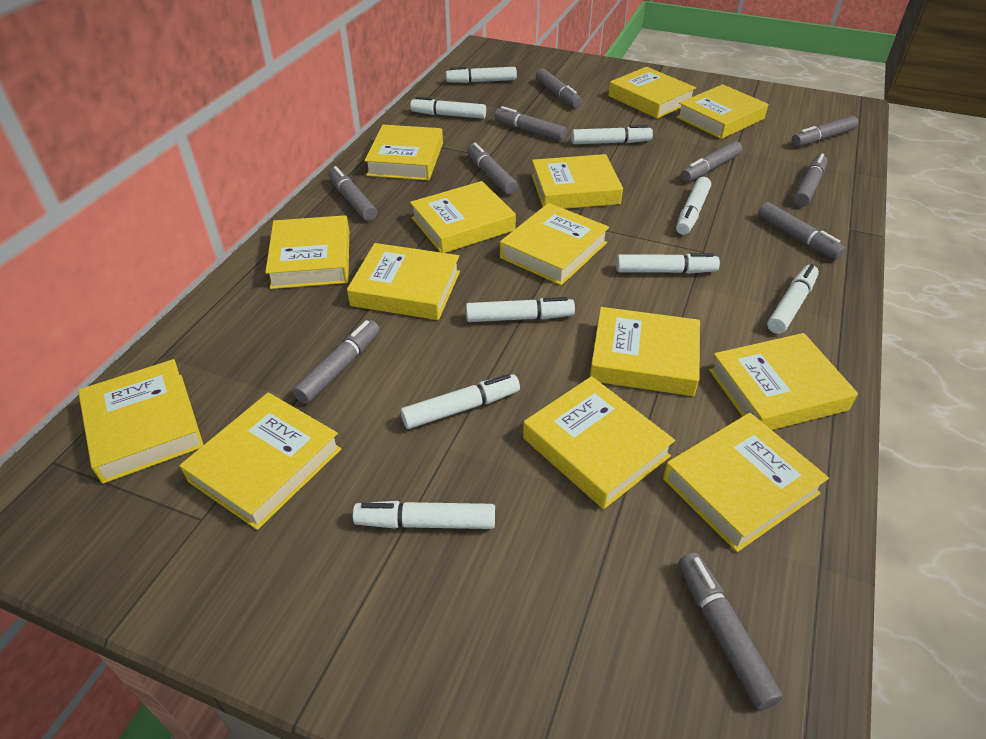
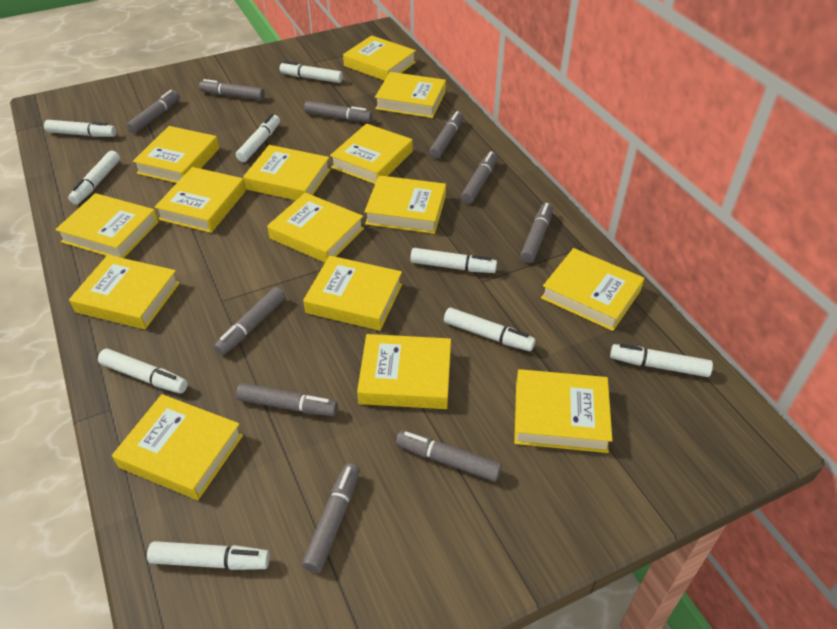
yellow book: [78,359,203,484] [180,392,341,530] [265,215,349,289] [347,243,460,320] [364,125,443,180] [410,181,516,253] [500,203,609,285] [523,376,675,509] [532,154,623,209] [590,307,700,396] [608,67,696,119] [663,413,829,552] [676,84,768,139] [709,333,858,430] = 14 -> [55,193,158,258] [69,255,180,329] [112,394,243,500] [133,126,219,183] [155,167,246,233] [243,145,330,200] [267,193,364,263] [303,256,402,331] [330,124,413,184] [343,35,416,81] [357,334,451,409] [364,175,446,234] [375,72,446,118] [514,369,612,453] [541,248,645,331] = 15

